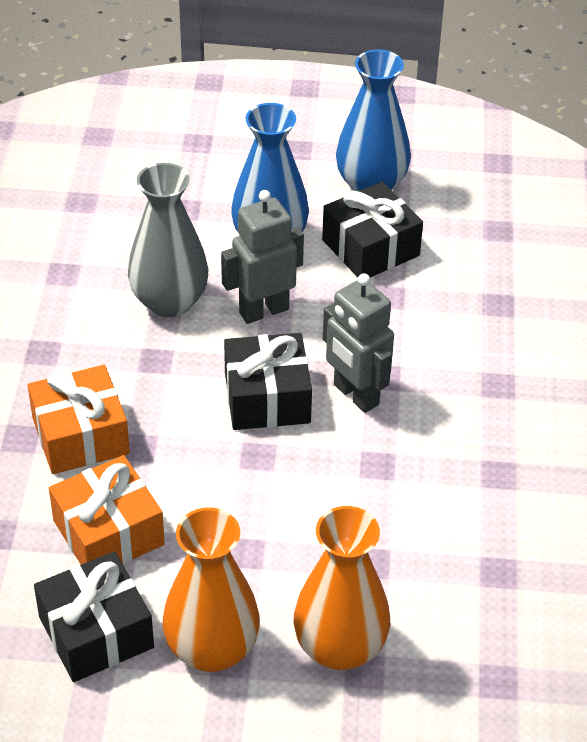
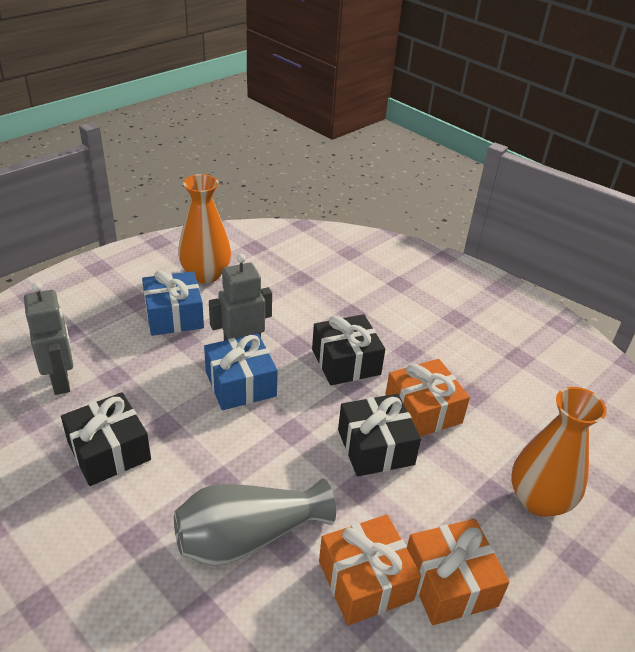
blue gift: none = 0 -> [142,270,204,336] [204,333,278,410] = 2
blue vase: [231,103,309,233] [336,50,411,191] = 2 -> none = 0
orange gift: [28,365,130,474] [49,455,165,565] = 2 -> [319,515,421,625] [385,359,470,437] [407,519,510,625] = 3

